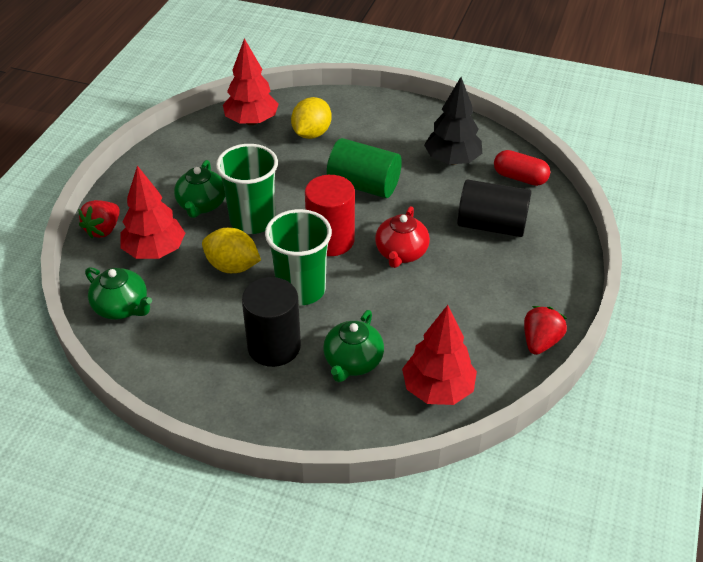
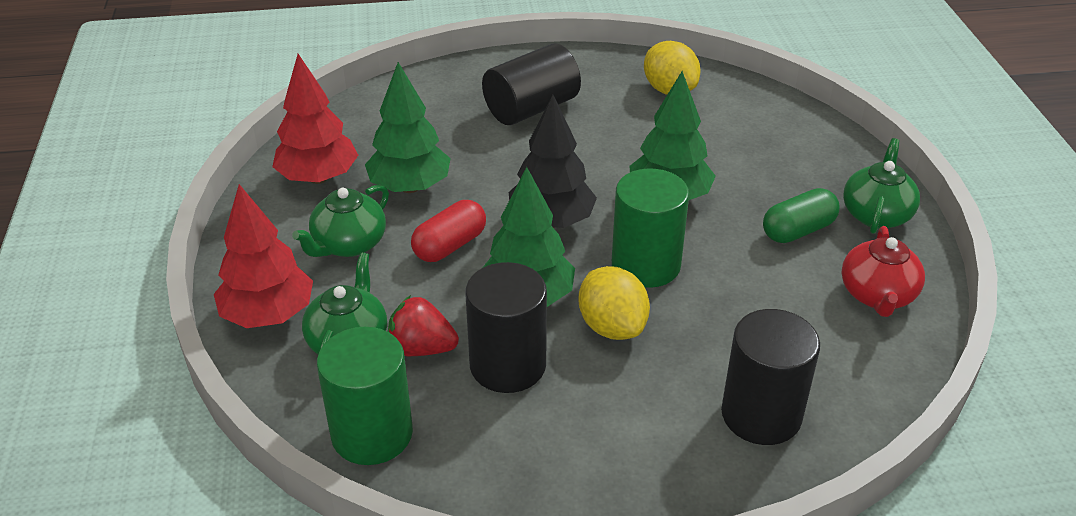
black cylinder: [242,277,301,367] [457,179,532,237] = 2 -> [465,262,547,393] [482,43,581,125] [721,309,820,445] = 3
green capsule: none = 0 -> [763,188,840,243] = 1
green cup: [216,144,278,234] [265,209,332,305] = 2 -> none = 0
green cylinder: [327,138,402,198] = 1 -> [317,327,413,465] [612,169,689,288] = 2
green tree: none = 0 -> [365,62,451,193] [483,167,575,307] [630,71,716,200] = 3
red cylinder: [305,175,355,256] = 1 -> none = 0
red strawberry: [78,200,120,238] [524,306,567,355] = 2 -> [388,295,459,356] = 1
red tree: [120,166,185,259] [223,38,279,125] [402,305,477,405] = 3 -> [214,184,313,328] [272,54,358,184] = 2

